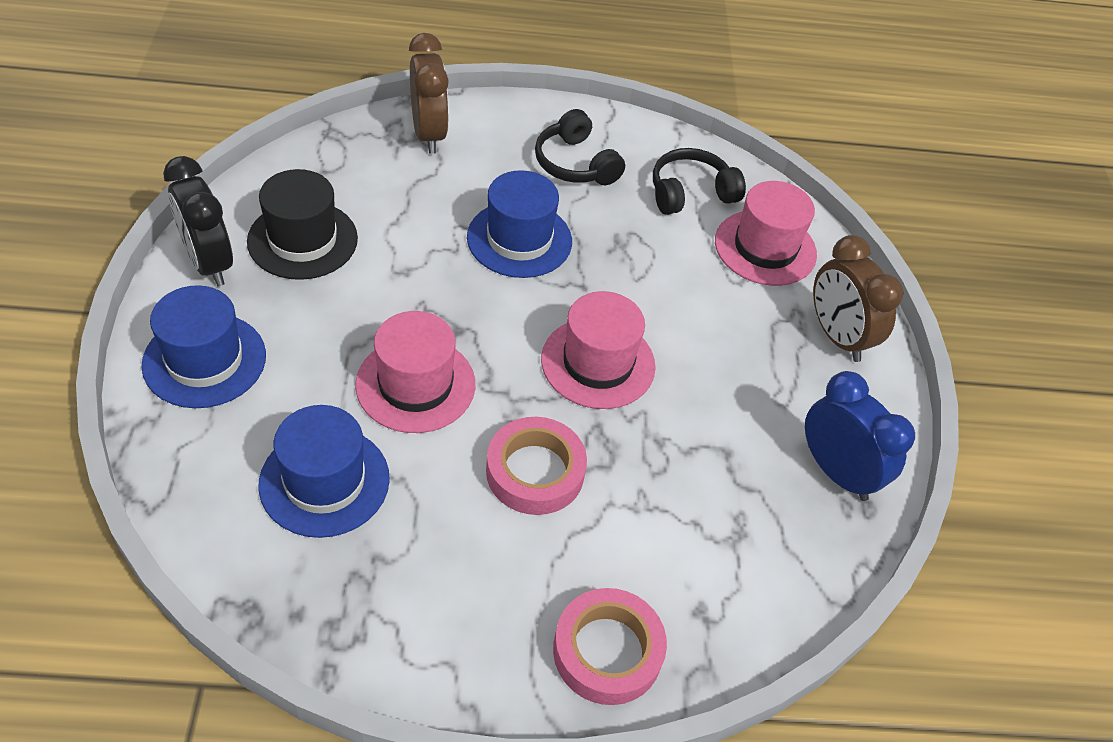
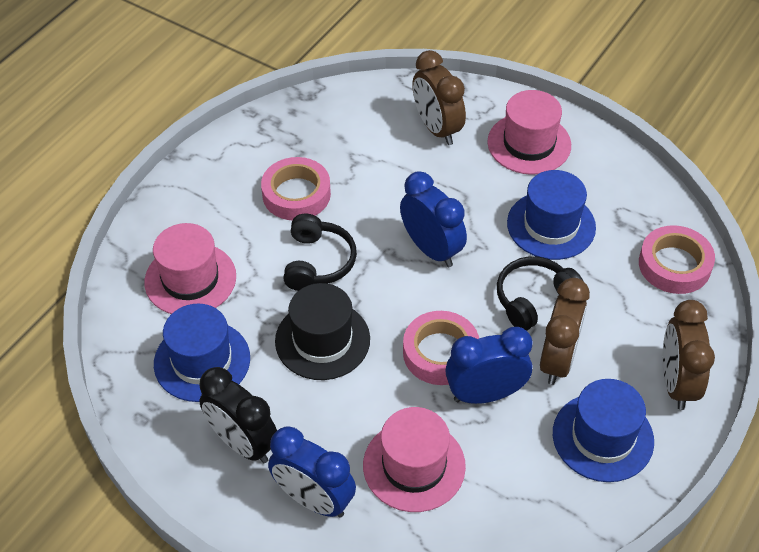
blue clock: [805,371,915,501] = 1 -> [268,427,356,518] [400,171,467,267] [445,327,532,404] = 3
brown clock: [409,33,449,154] [813,235,904,362] = 2 -> [412,50,466,145] [540,278,590,385] [663,300,715,410] = 3
pink tape: [486,417,587,515] [553,588,667,705] = 2 -> [261,157,331,220] [403,311,479,385] [639,225,715,294] = 3

